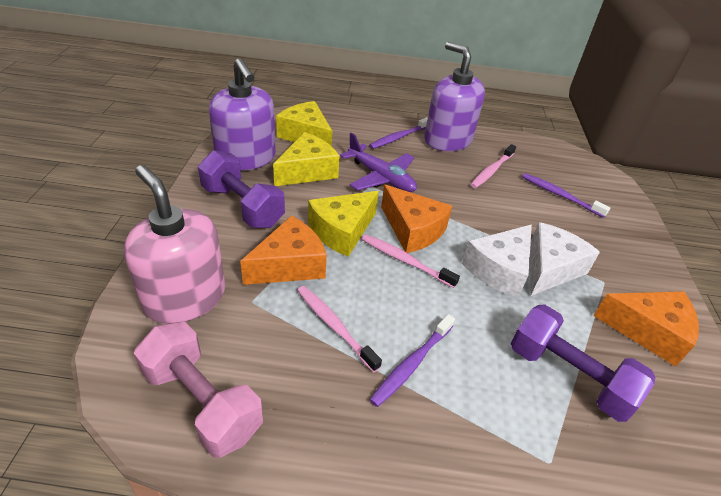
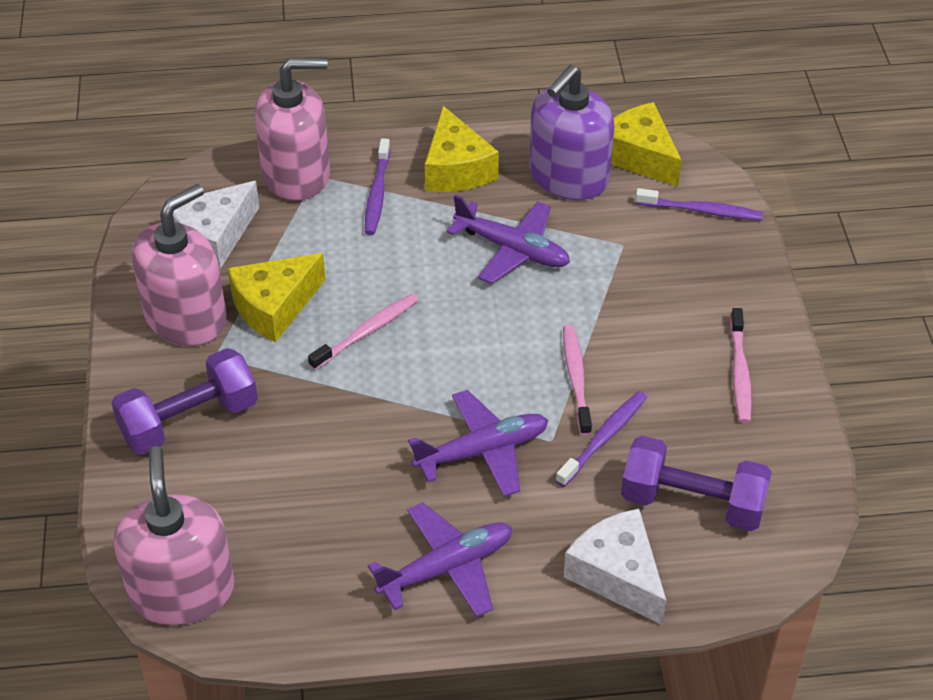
orange cheese: [240,216,327,285] [381,185,452,253] [593,291,699,366] = 3 -> none = 0
pink dumbbell: [134,322,263,458] = 1 -> none = 0
pink soap dispenser: [124,165,225,324] = 1 -> [114,446,234,625] [132,184,227,346] [255,58,330,201] = 3
purple plane: [340,133,417,192] = 1 -> [368,503,512,617] [408,390,548,497] [447,195,570,284] = 3
purple soap dispenser: [209,58,276,171] [424,42,485,151] = 2 -> [529,65,614,200] = 1

